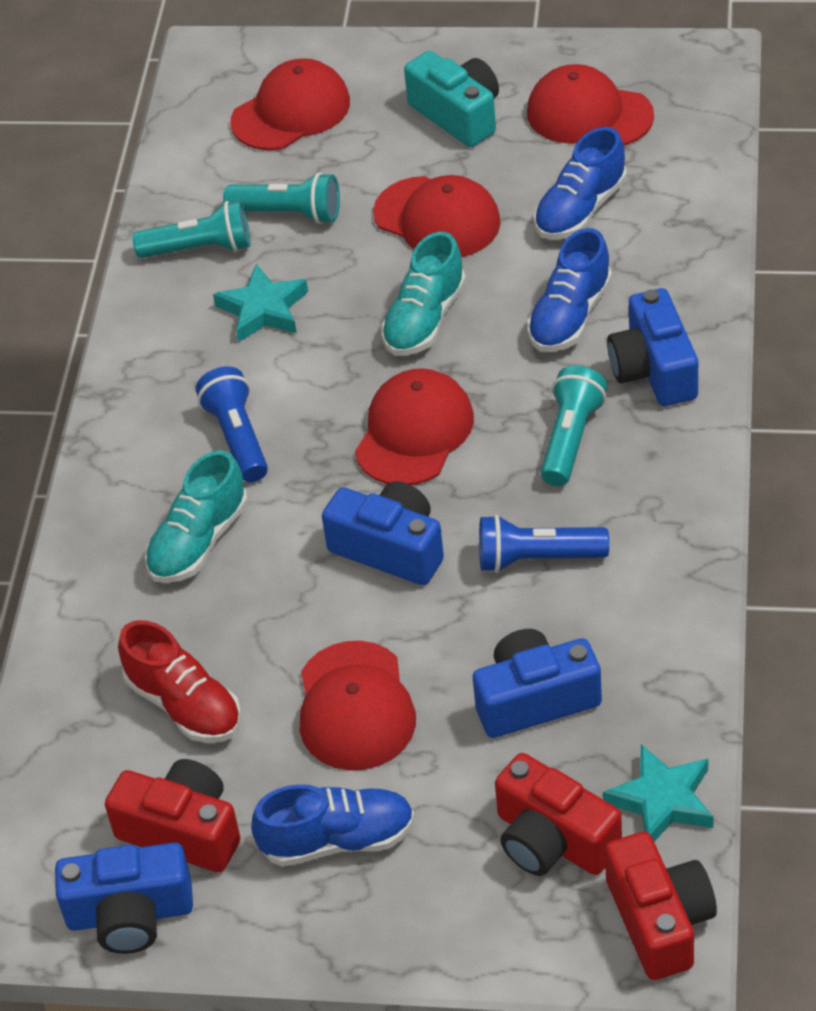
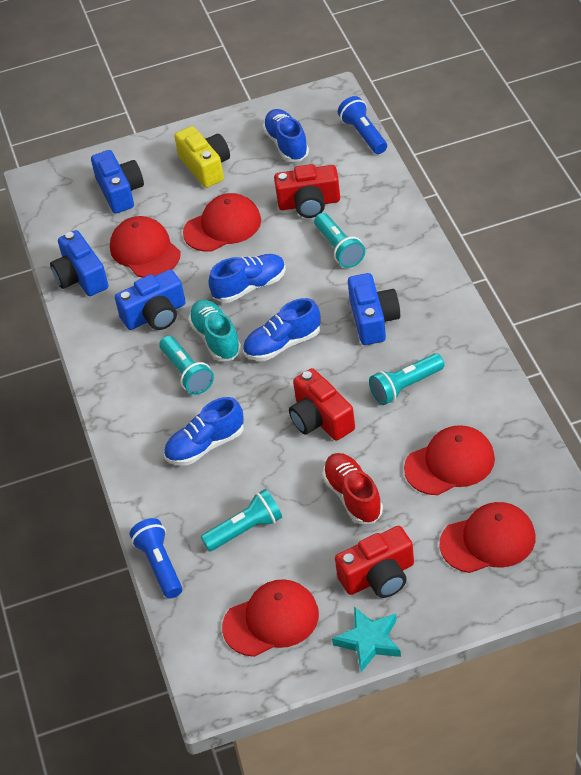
blue shoe: [251,784,415,866] [527,228,612,352] [534,127,627,240] = 3 -> [164,397,244,465] [208,254,286,303] [243,298,320,361] [263,109,309,162] = 4
turquoise camera: [404,51,499,147] = 1 -> none = 0
turquoise flashlight: [132,200,250,258] [223,172,340,224] [541,365,607,486] = 3 -> [159,336,214,395] [201,489,282,552] [314,213,365,268] [369,353,444,405] = 4
turquoise shoe: [145,450,248,583] [381,232,466,356] = 2 -> [188,300,241,361] = 1
turquoise star: [213,264,308,343] [603,744,714,842] = 2 -> [332,607,401,672] = 1
yellow camera: none = 0 -> [174,126,230,188] = 1

